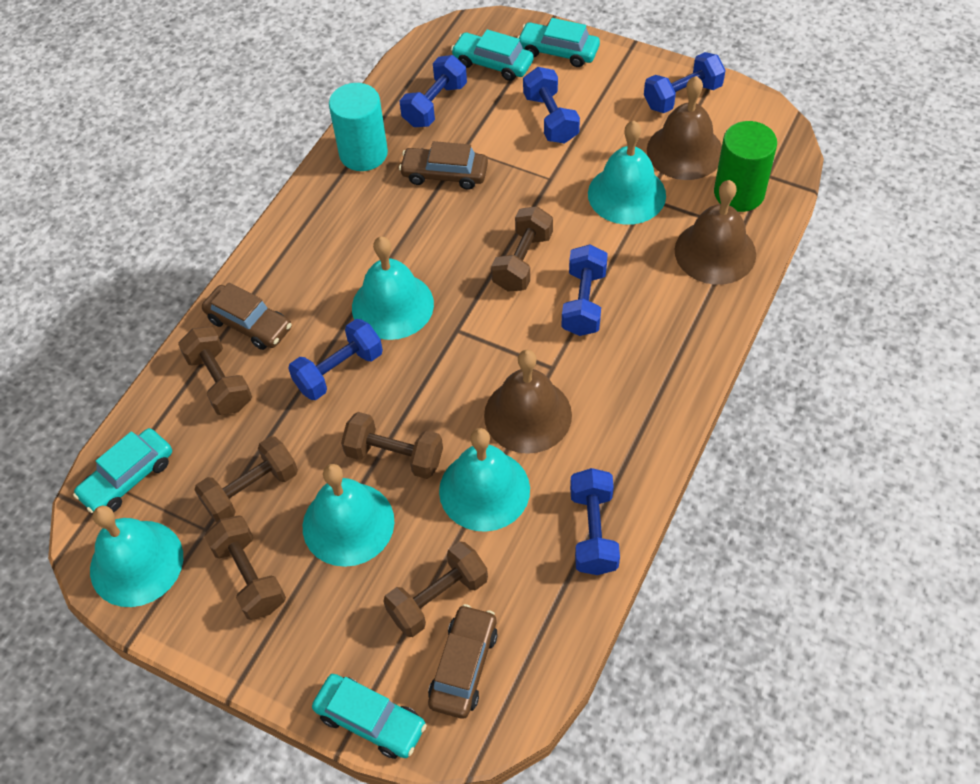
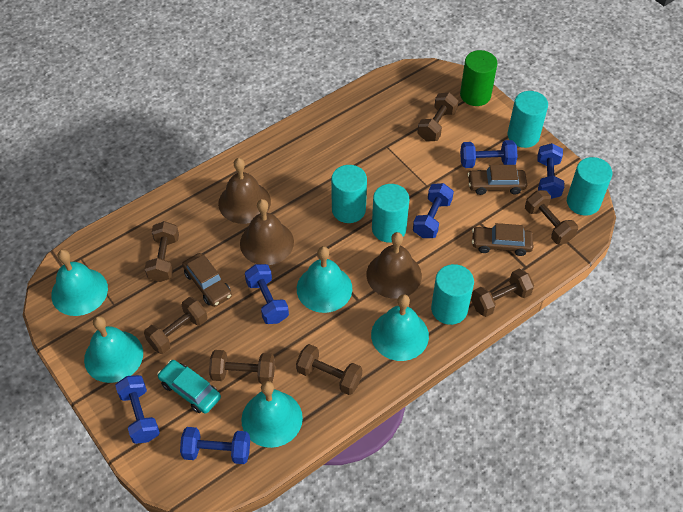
brown dumbbell: [178,327,252,415] [195,436,298,523] [204,515,286,620] [341,412,443,479] [383,541,488,637] [491,206,553,292] = 6 -> [144,297,207,354] [145,221,179,282] [209,350,275,384] [296,344,362,395] [417,93,458,141] [471,269,534,317] [525,190,578,244] = 7
turquoise car: [73,428,172,513] [312,674,427,759] [451,29,534,81] [517,18,600,67] = 4 -> [157,360,221,414] = 1
turquoise cylinder: [329,83,388,171] = 1 -> [331,165,367,223] [372,184,409,243] [431,264,474,325] [508,91,548,148] [567,157,612,216] = 5

